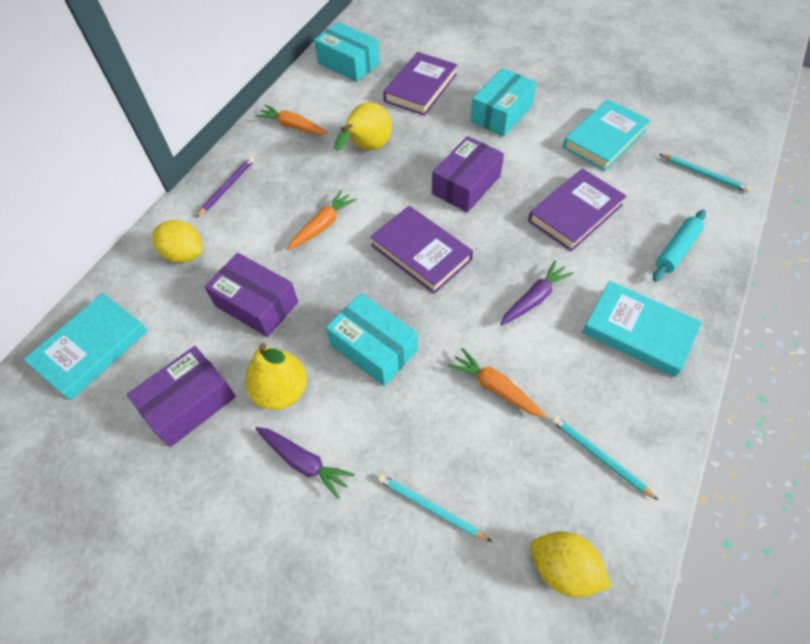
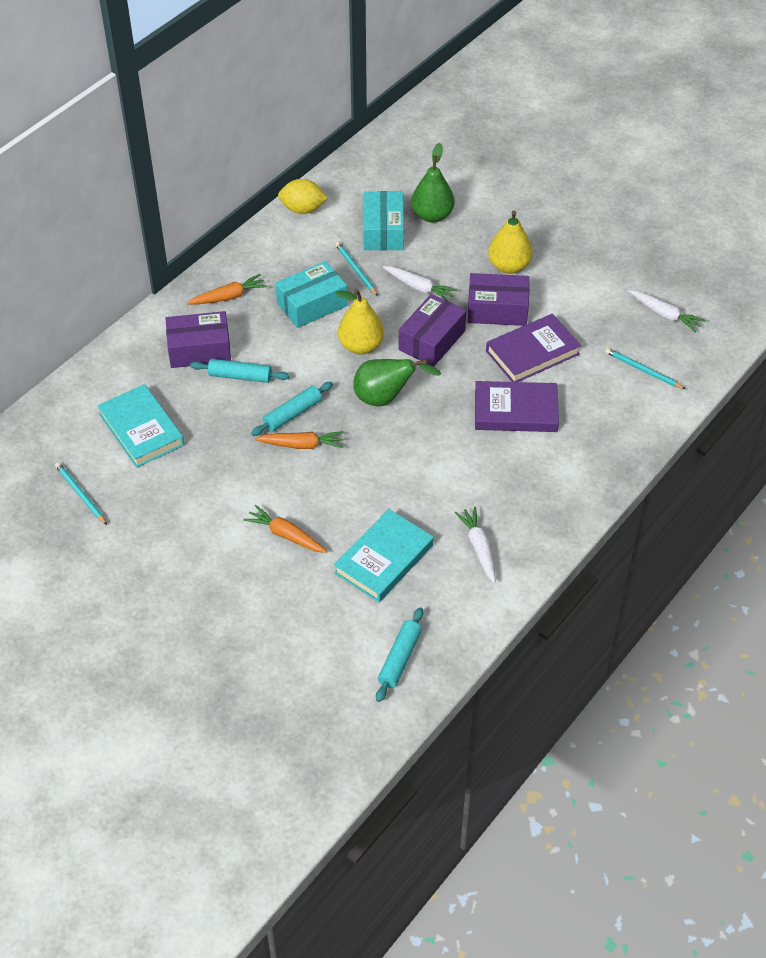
green pear: none = 0 -> [353,359,441,406] [411,143,454,223] = 2
purple book: [370,206,473,294] [383,52,457,116] [528,168,626,251] = 3 -> [475,381,559,432] [486,314,581,382] = 2
purple carrot: [255,427,354,499] [500,260,574,326] = 2 -> none = 0
purple pencil: [196,157,254,218] = 1 -> none = 0
turquoise book: [23,293,148,400] [563,99,651,171] [582,281,702,377] = 3 -> [97,384,184,468] [334,509,434,602] = 2
turquoise box: [314,22,380,82] [326,293,418,386] [470,68,537,137] = 3 -> [275,261,348,328] [363,191,404,250] = 2
turquoise rolling pin: [653,210,706,282] = 1 -> [190,359,289,383] [251,382,333,436] [376,607,423,702] = 3
white carrot: none = 0 -> [383,266,457,301] [455,507,496,583] [629,290,705,332] = 3
yellow lemon: [152,220,203,263] [530,532,612,597] = 2 -> [278,179,328,214] = 1

